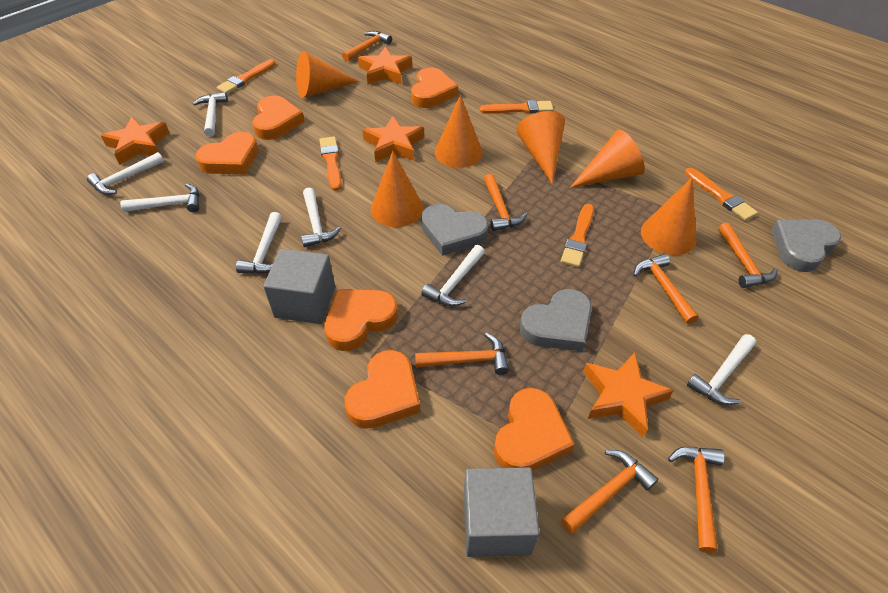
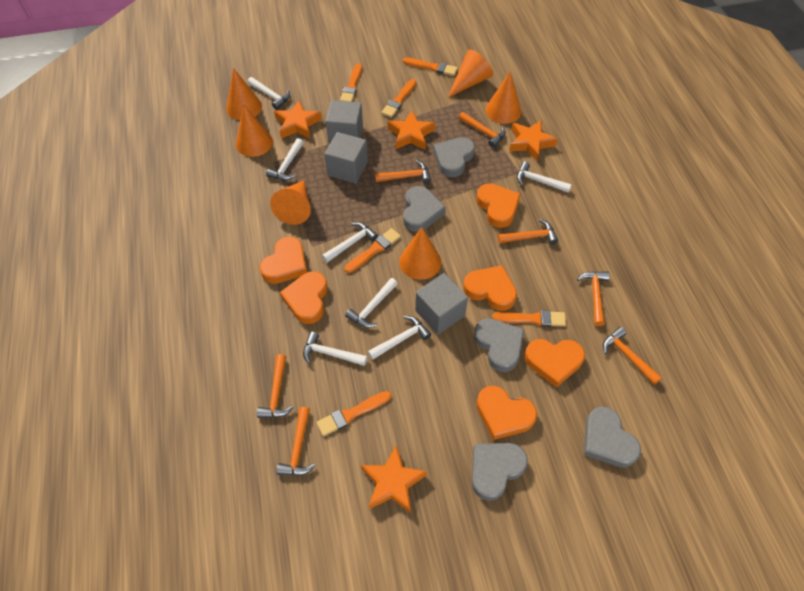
grey cube: [263,249,335,324] [463,467,540,557] = 2 -> [325,132,368,183] [326,100,363,144] [415,273,468,335] = 3
grey heart: [421,204,489,256] [520,289,592,352] [771,219,841,272] = 3 -> [403,186,446,232] [433,137,475,177] [472,443,528,501] [474,318,524,372] [584,407,641,467] = 5
orange brush: [217,59,276,94] [319,137,342,191] [479,100,553,114] [561,204,594,267] [685,168,758,221] = 5 -> [317,391,392,436] [340,63,362,102] [344,228,401,273] [381,79,416,118] [403,57,458,76] [492,310,566,327] = 6

